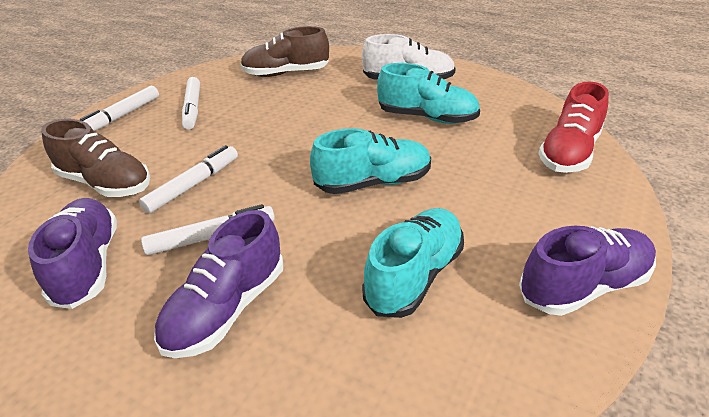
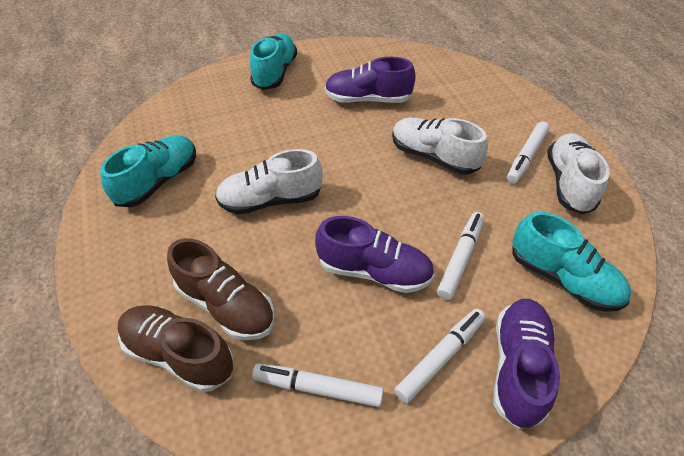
red shoe: [538,82,609,173] = 1 -> none = 0
white shoe: [362,34,456,80] = 1 -> [215,149,323,215] [392,118,488,175] [547,133,610,214] = 3

